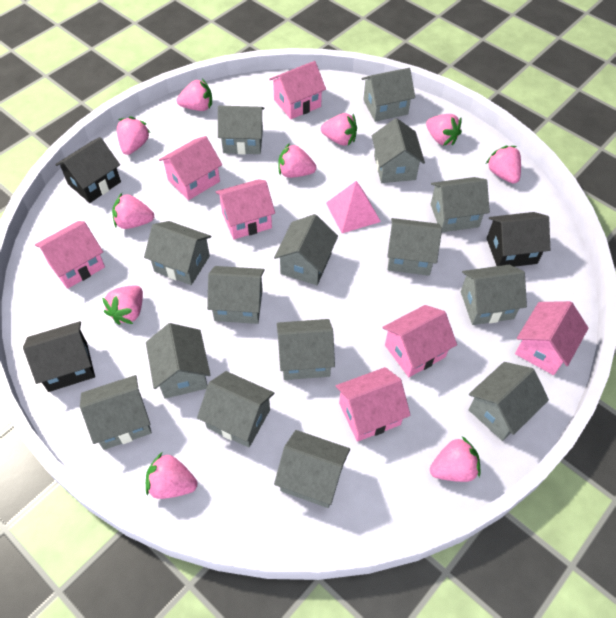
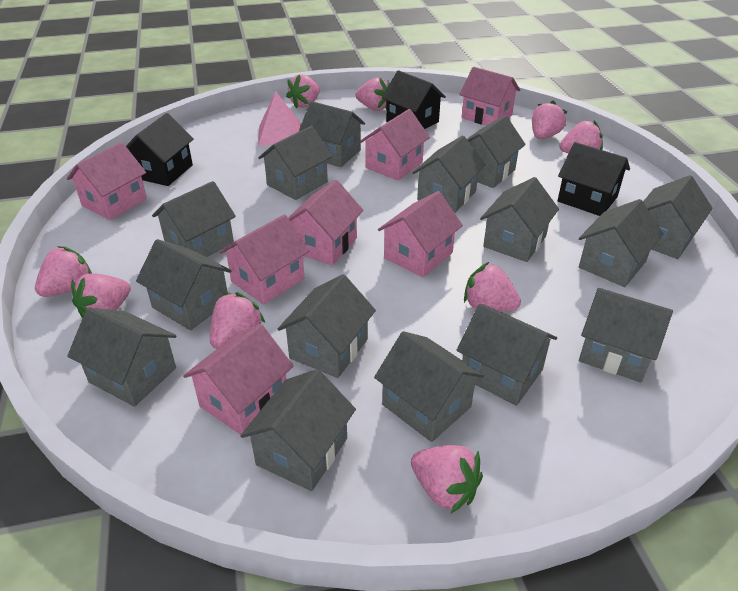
pink strawberry: [102,285,143,325] [112,193,154,229] [117,116,150,155] [146,453,198,499] [177,79,212,111] [278,143,316,178] [321,113,357,146] [426,114,462,146] [430,436,481,482] [486,146,521,184] = 10 -> [35,246,92,297] [71,273,131,319] [210,293,265,349] [286,74,320,109] [355,77,390,111] [411,445,483,513] [464,262,521,311] [532,101,567,139] [559,120,603,153] = 9

